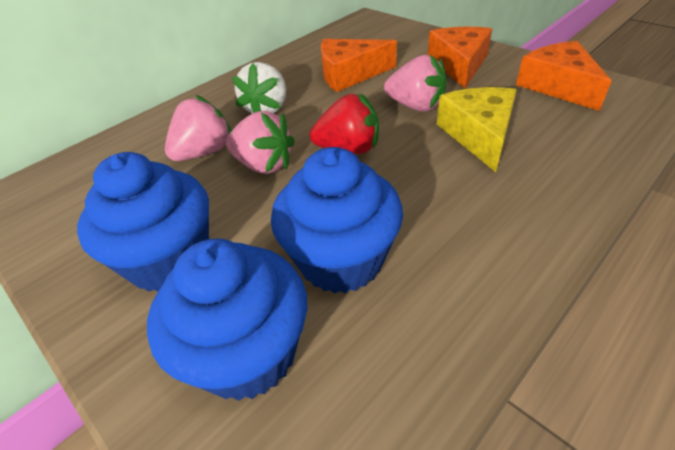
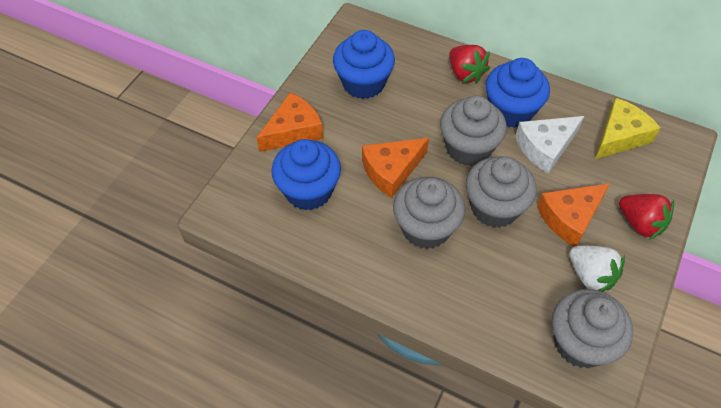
grey cupcake: none = 0 -> [393,177,465,249] [440,96,507,166] [465,156,537,228] [552,289,633,368] = 4
pink strawberry: [165,95,232,161] [226,111,295,174] [384,55,447,112] = 3 -> none = 0
red strawberry: [310,94,379,154] = 1 -> [449,45,490,84] [619,194,674,240] = 2
white cheese: none = 0 -> [515,116,584,174] = 1

